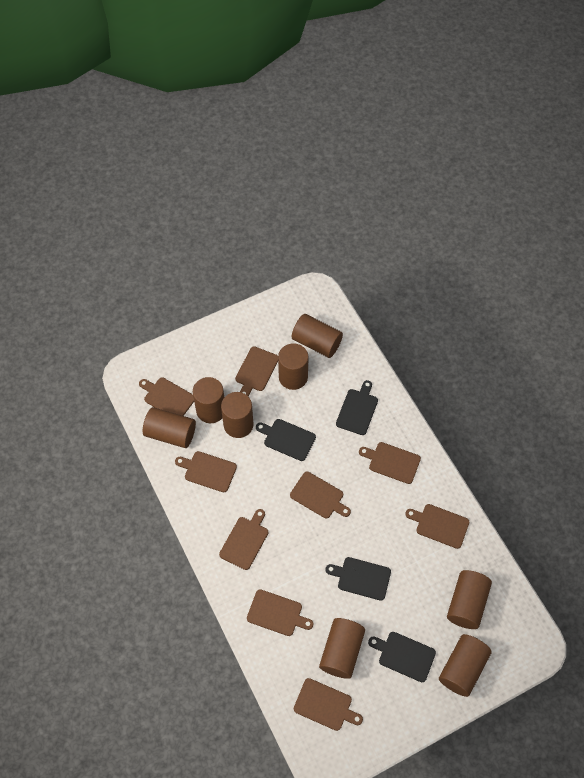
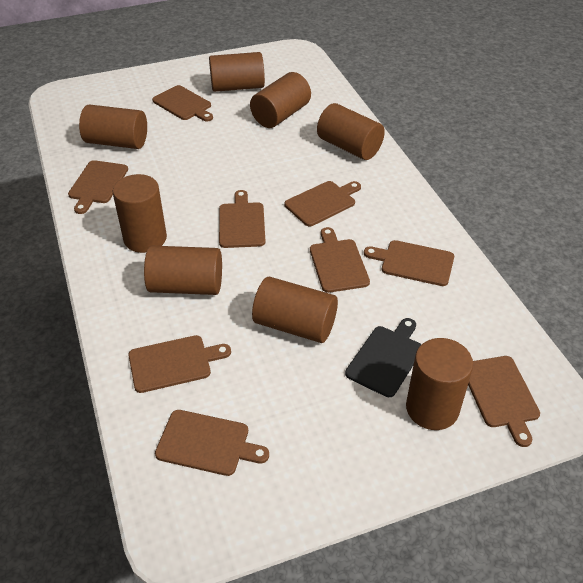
black cutting board: [256,419,316,461] [325,557,391,601] [336,380,378,435] [368,632,436,682] = 4 -> [345,318,421,397] = 1

